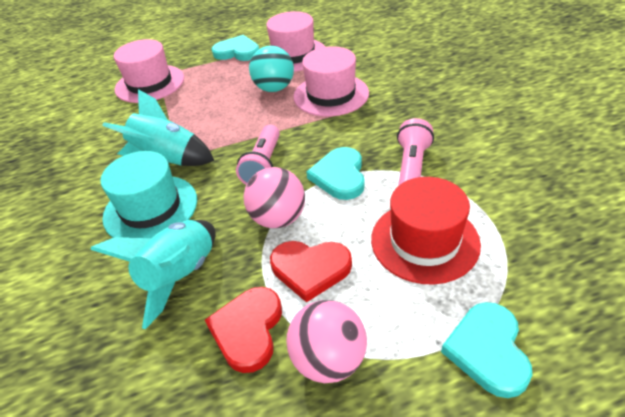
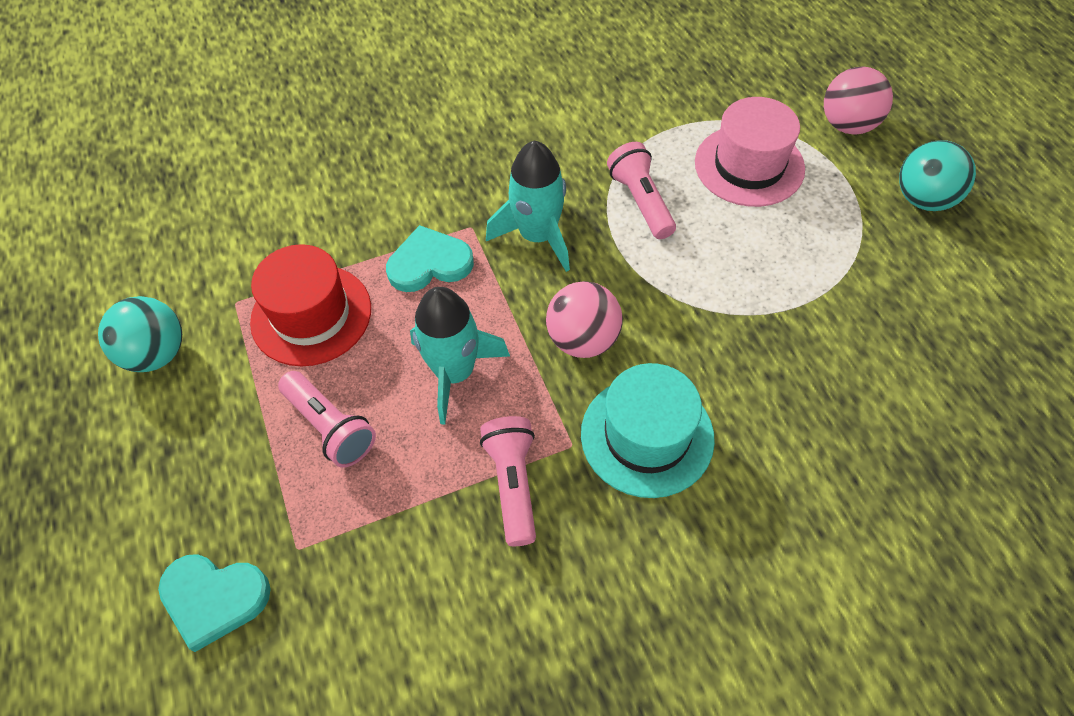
pink flashlight: [236,125,280,185] [397,118,434,186] = 2 -> [278,371,376,468] [480,416,536,546] [607,142,676,239] = 3
pink hat: [114,39,184,103] [266,11,325,72] [294,46,369,117] = 3 -> [695,97,805,207] = 1
red heart: [205,287,282,373] [270,241,352,303] = 2 -> none = 0
turquoise ball: [249,45,294,92] = 1 -> [98,296,182,372] [899,140,976,211] = 2
turquoise heart: [212,35,259,61] [306,147,365,200] [441,302,532,398] = 3 -> [158,554,271,652] [386,225,474,292] = 2

